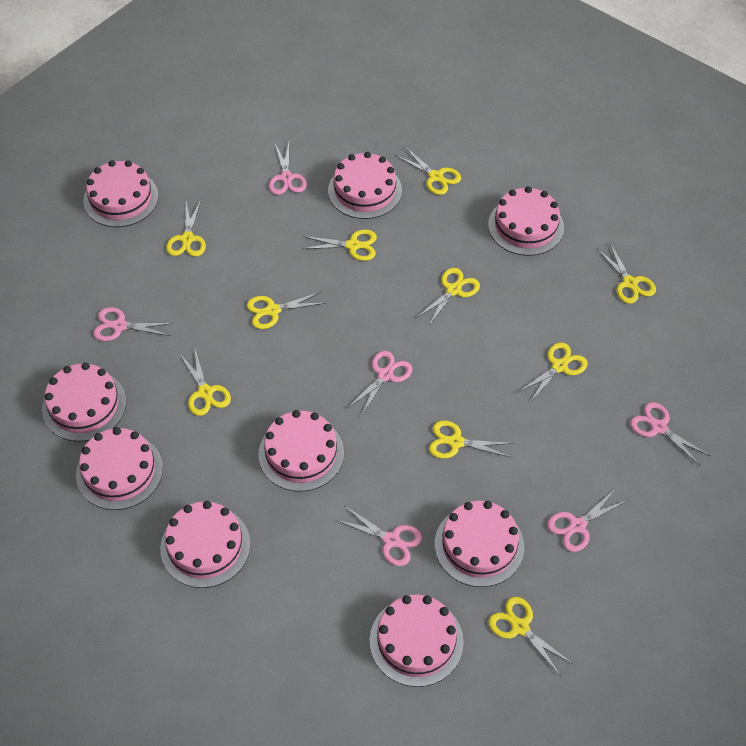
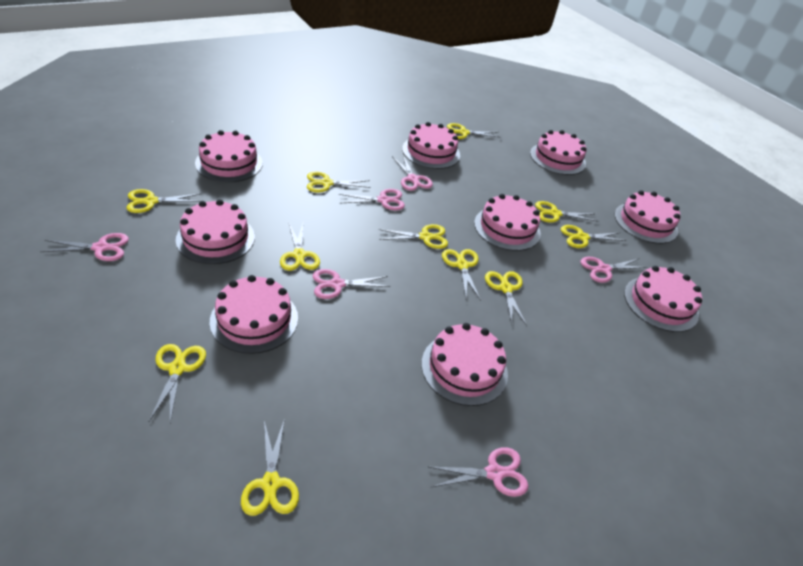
yellow scissors: [166,200,206,256] [179,350,231,416] [247,291,325,329] [302,229,377,261] [395,147,461,195] [416,268,480,327] [429,420,514,459] [488,597,573,675] [517,342,587,403] [597,243,656,304] = 10 -> [126,189,200,213] [149,344,206,423] [241,419,299,516] [280,223,320,271] [307,172,371,193] [379,224,448,249] [442,249,481,300] [447,123,501,139] [485,271,527,326] [535,201,598,223] [561,225,626,248] = 11

